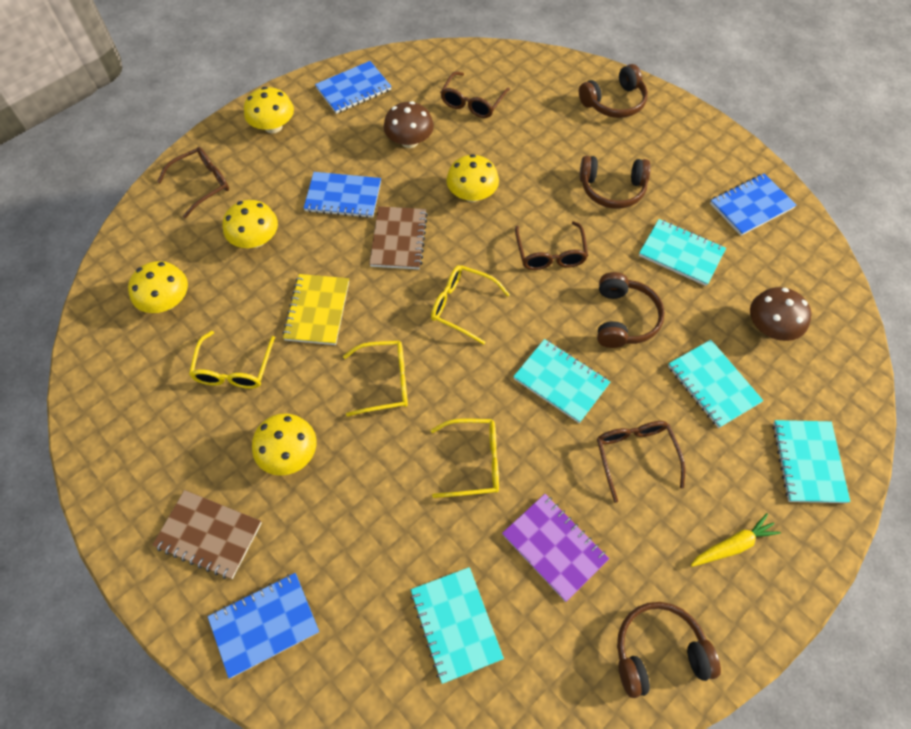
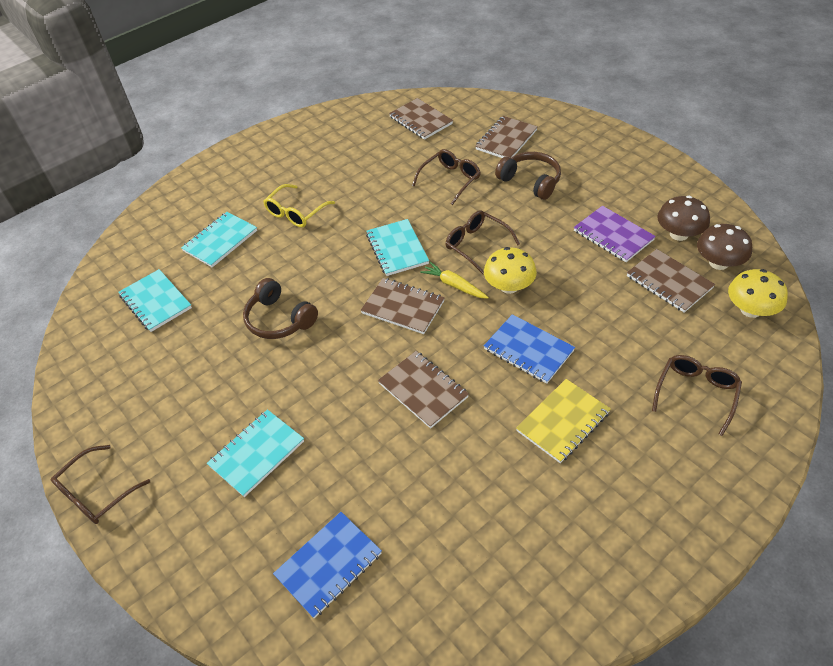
blue notebook: [208,573,319,678] [304,172,381,218] [315,61,391,114] [710,173,796,236] = 4 -> [273,512,382,618] [484,314,575,384] = 2
brown headphones: [579,64,648,118] [580,156,651,209] [597,272,665,348] [617,602,721,698] = 4 -> [243,278,318,339] [495,152,561,200] = 2
brown notebook: [152,490,262,579] [369,206,428,269] = 2 -> [360,278,445,334] [378,351,469,428] [389,98,453,140] [475,116,538,158] [627,249,715,313] = 5
turquoise notebook: [411,567,504,684] [513,339,610,423] [639,219,726,286] [668,340,763,428] [772,420,850,503] = 5 -> [118,269,192,332] [181,212,257,267] [207,409,304,497] [366,219,429,276] = 4
yellow glasses: [189,331,275,389] [343,341,408,417] [431,265,510,345] [431,419,499,498] = 4 -> [263,184,335,227] = 1
yellow mushroom: [128,261,188,313] [223,200,278,248] [244,87,294,133] [252,413,316,476] [446,154,499,202] = 5 -> [484,247,537,294] [728,269,788,318] = 2

